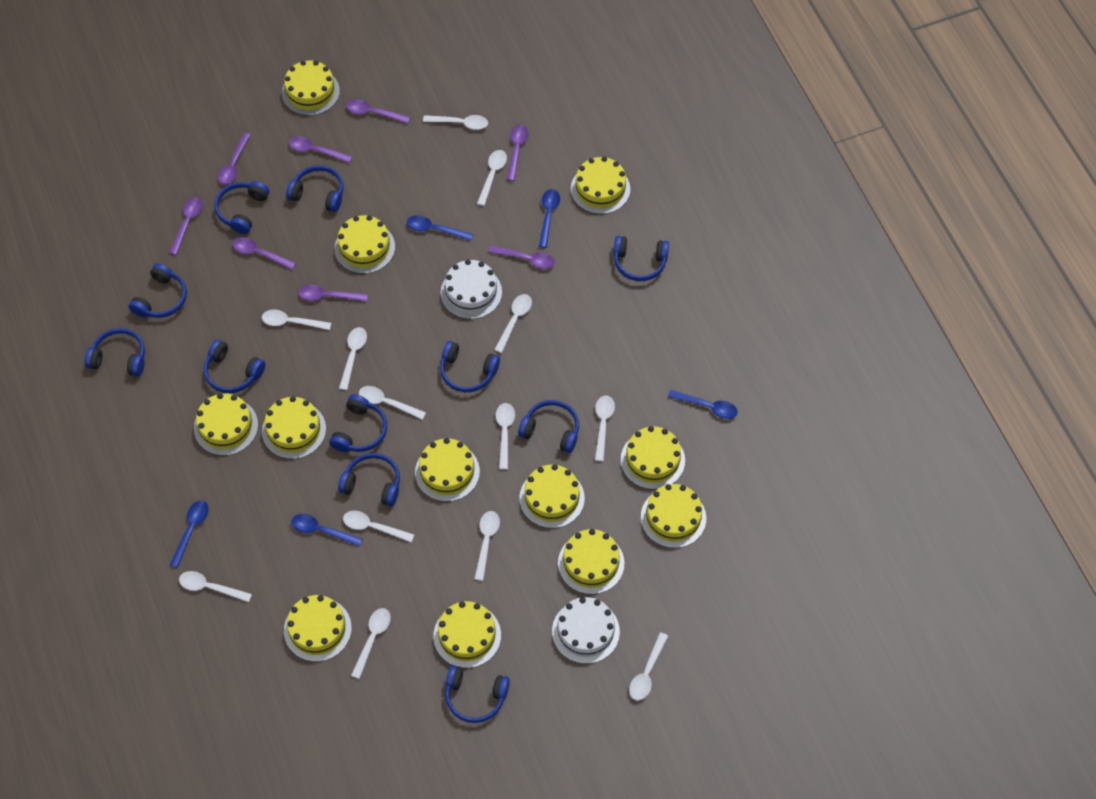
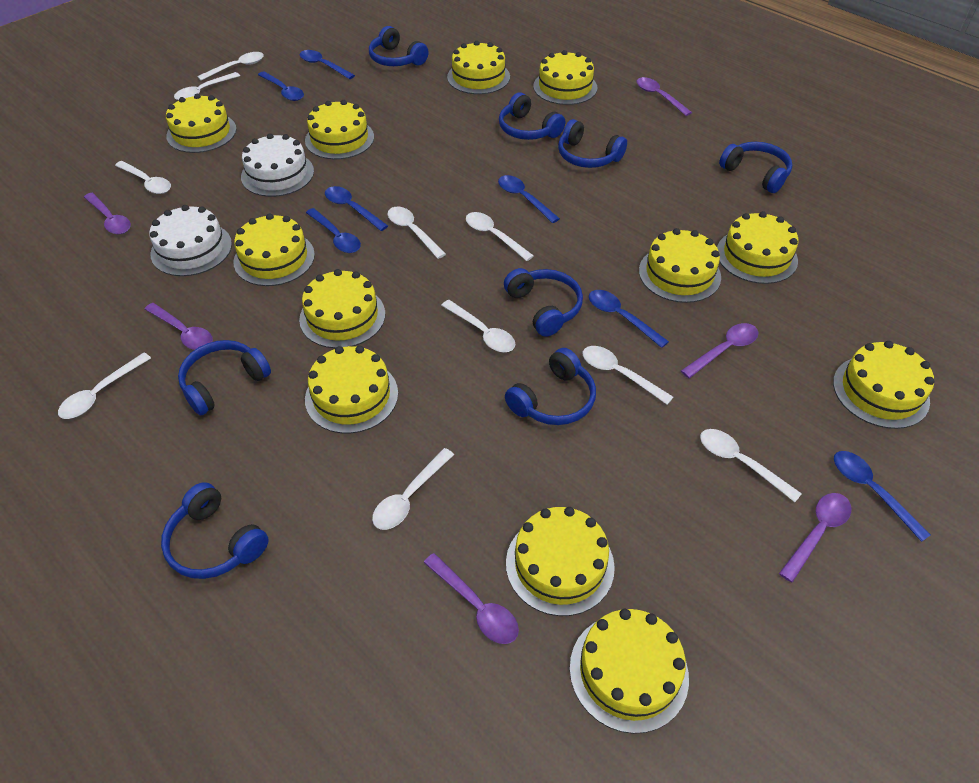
blue headphones: [85,328,145,377] [129,263,187,318] [204,340,265,393] [214,181,269,234] [286,165,344,212] [329,394,387,452] [338,453,400,506] [440,341,500,392] [445,665,510,723] [518,400,579,453] [614,236,669,281] = 11 -> [161,482,268,579] [178,340,271,416] [369,26,429,66] [499,93,565,140] [504,268,583,337] [505,348,596,425] [558,119,627,168] [719,142,792,193] = 8
blue spoon: [170,500,209,568] [291,514,362,546] [407,215,473,241] [539,189,560,248] [668,390,738,419] = 5 -> [258,71,304,101] [299,50,355,79] [306,208,361,253] [325,186,388,231] [498,175,560,223] [589,290,669,348] [834,451,931,542] = 7
purple spoon: [169,197,203,255] [218,133,251,185] [233,237,296,270] [289,136,352,163] [298,285,368,301] [346,99,410,123] [488,245,555,269] [507,125,528,181] = 8 -> [84,193,131,234] [144,303,213,350] [423,553,519,644] [637,77,692,116] [681,323,759,378] [779,493,852,583] = 6
white spoon: [179,571,252,602] [262,310,331,330] [339,327,367,390] [343,511,414,543] [351,608,391,679] [359,386,426,420] [423,115,488,130] [474,511,500,581] [477,150,507,206] [494,294,532,353] [496,403,515,470] [595,395,615,461] [629,632,668,700] = 13 -> [58,353,151,419] [115,161,171,194] [174,72,240,100] [197,52,264,81] [372,448,454,530] [388,207,446,259] [441,300,515,352] [466,212,534,261] [583,346,673,405] [700,429,802,502] = 10

